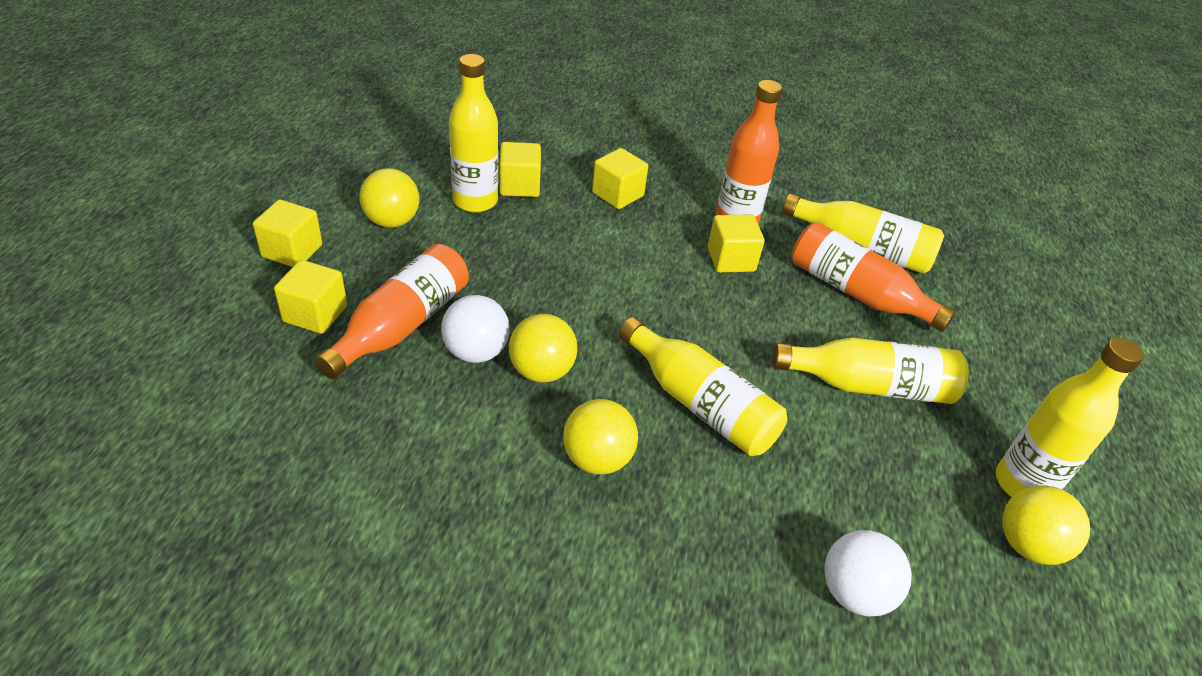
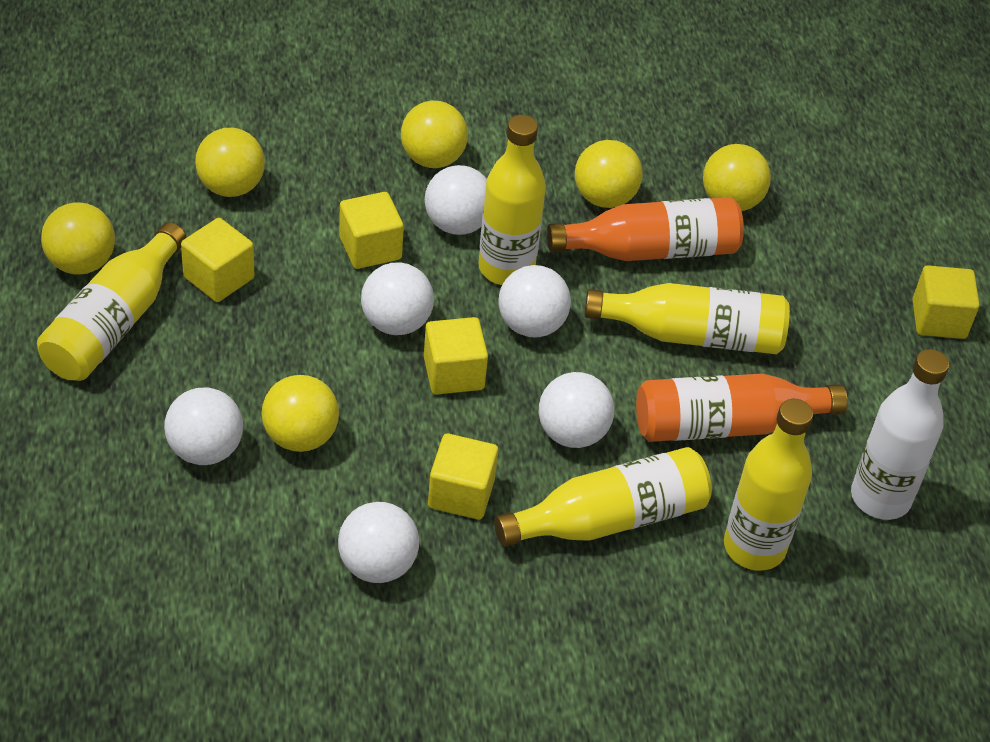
orange bottle: [315,244,469,379] [715,80,782,225] [792,222,956,332] = 3 -> [547,197,744,261] [636,374,847,442] = 2
white ball: [441,295,510,363] [824,530,912,616] = 2 -> [164,387,243,465] [338,502,419,583] [361,262,434,335] [425,165,487,235] [498,265,571,338] [539,372,614,448] = 6
white bottle: none = 0 -> [851,349,949,520] = 1
yellow ball: [360,168,420,228] [509,314,577,382] [563,399,638,474] [1002,485,1090,565] = 4 -> [41,202,115,275] [195,128,265,197] [261,375,339,452] [401,101,468,168] [575,140,643,208] [703,144,771,211] = 6

